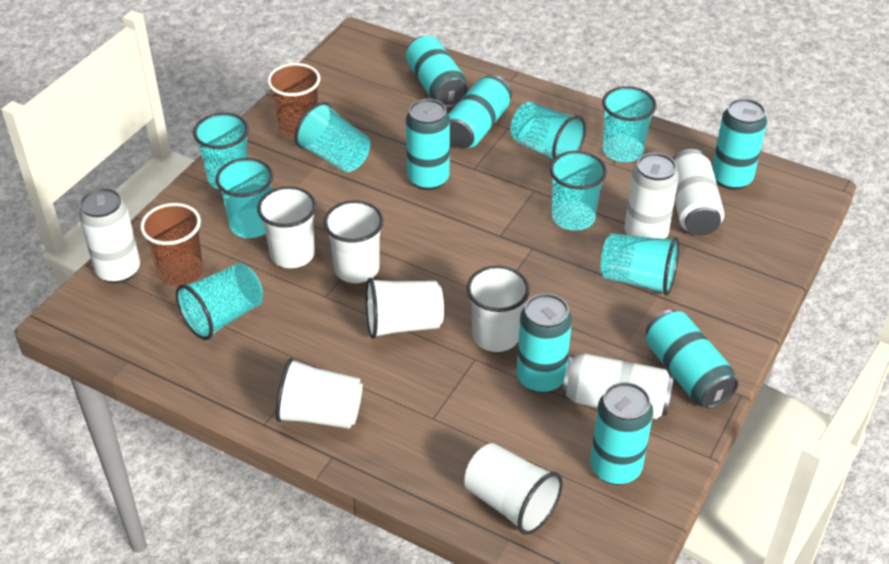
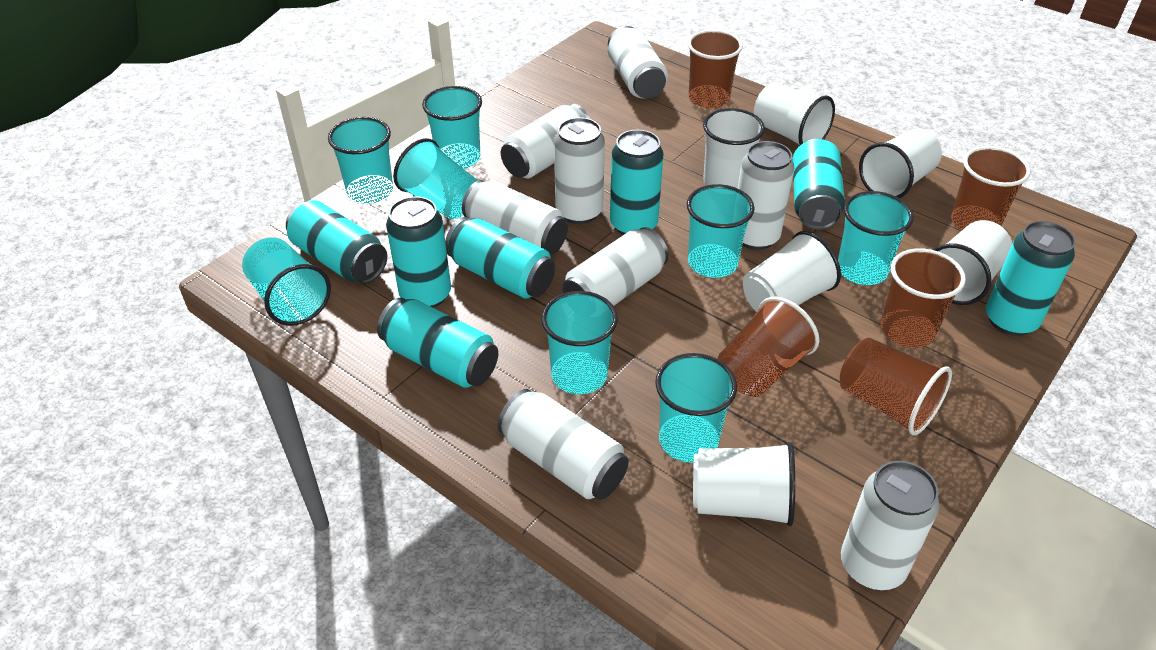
brown cup: [140,203,203,286] [267,63,320,137] = 2 -> [688,30,743,108] [718,297,819,397] [840,338,952,435] [881,248,966,348] [951,146,1031,230] = 5
white can: [78,188,140,284] [562,353,674,419] [625,153,679,239] [672,149,724,236] = 4 -> [462,180,568,255] [498,389,629,500] [501,104,590,178] [554,117,605,224] [562,227,669,306] [608,26,668,98] [738,141,794,250] [841,461,940,590] = 8

